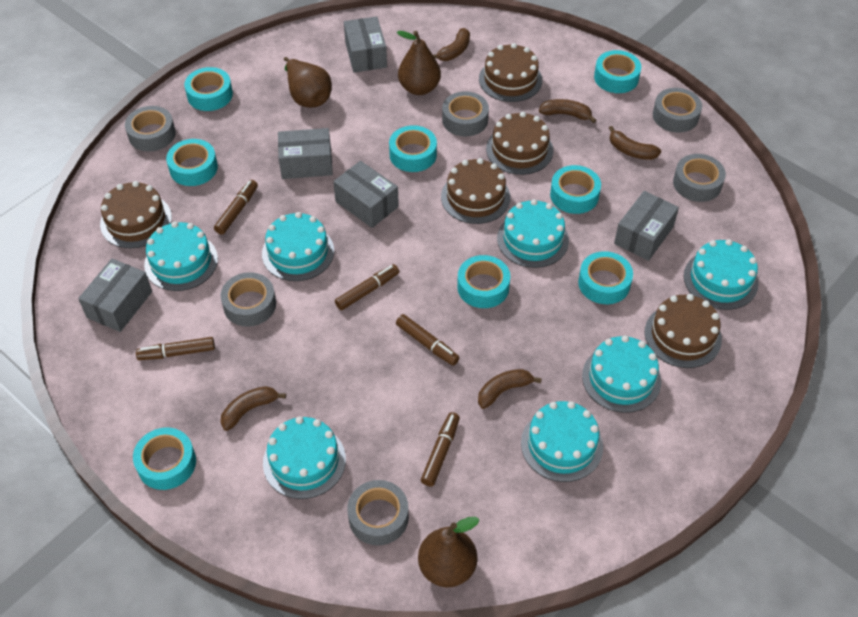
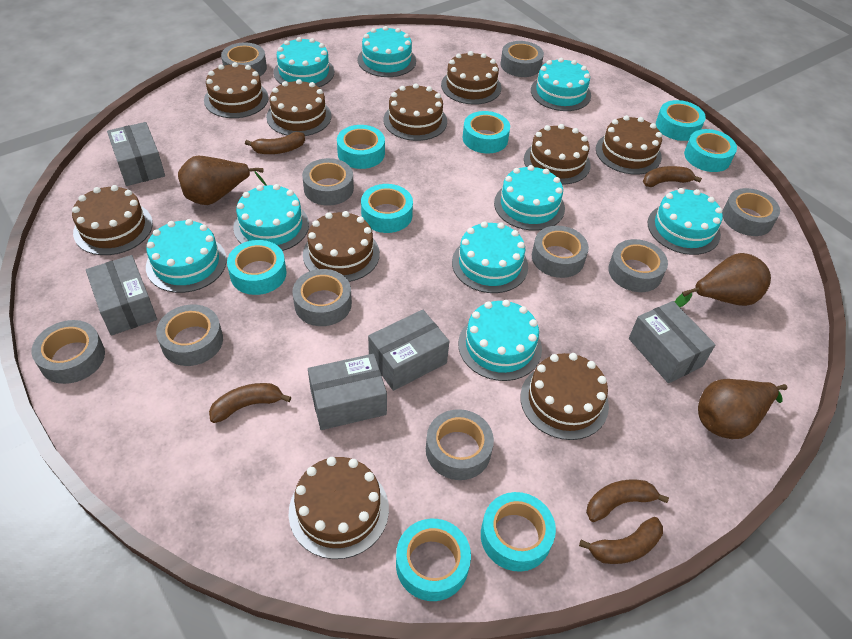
brown cake: [100,181,172,248] [441,158,510,224] [479,43,542,102] [486,112,553,175] [645,294,722,368] = 5 -> [72,185,153,255] [204,62,269,118] [266,79,332,136] [289,457,389,559] [303,211,380,282] [383,83,447,141] [441,51,501,105] [520,353,609,440] [524,124,591,184] [596,115,662,175] = 10
brown marker: [136,337,215,360] [214,180,258,235] [335,264,399,310] [396,314,459,366] [421,412,460,486] = 5 -> none = 0
grey tape: [125,106,176,152] [221,272,276,327] [347,480,409,545] [442,91,489,136] [653,88,702,133] [673,154,726,202] = 6 -> [32,320,105,384] [156,305,223,366] [221,43,267,76] [292,269,352,326] [302,158,354,206] [426,409,494,480] [501,41,544,77] [532,226,589,278] [608,239,668,292] [722,188,780,236] = 10
turquoise cake: [144,221,218,291] [262,212,334,281] [263,416,346,499] [497,199,569,268] [521,401,603,482] [582,335,661,413] [684,239,758,310] = 7 -> [146,219,227,293] [233,184,309,251] [274,37,334,87] [357,26,416,77] [452,222,528,293] [458,300,542,381] [494,165,565,231] [531,58,591,111] [648,188,723,255] = 9

